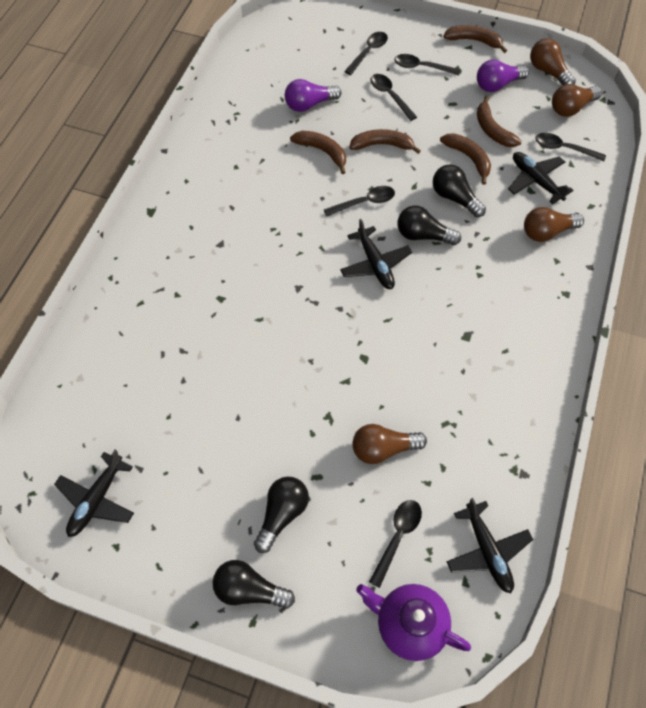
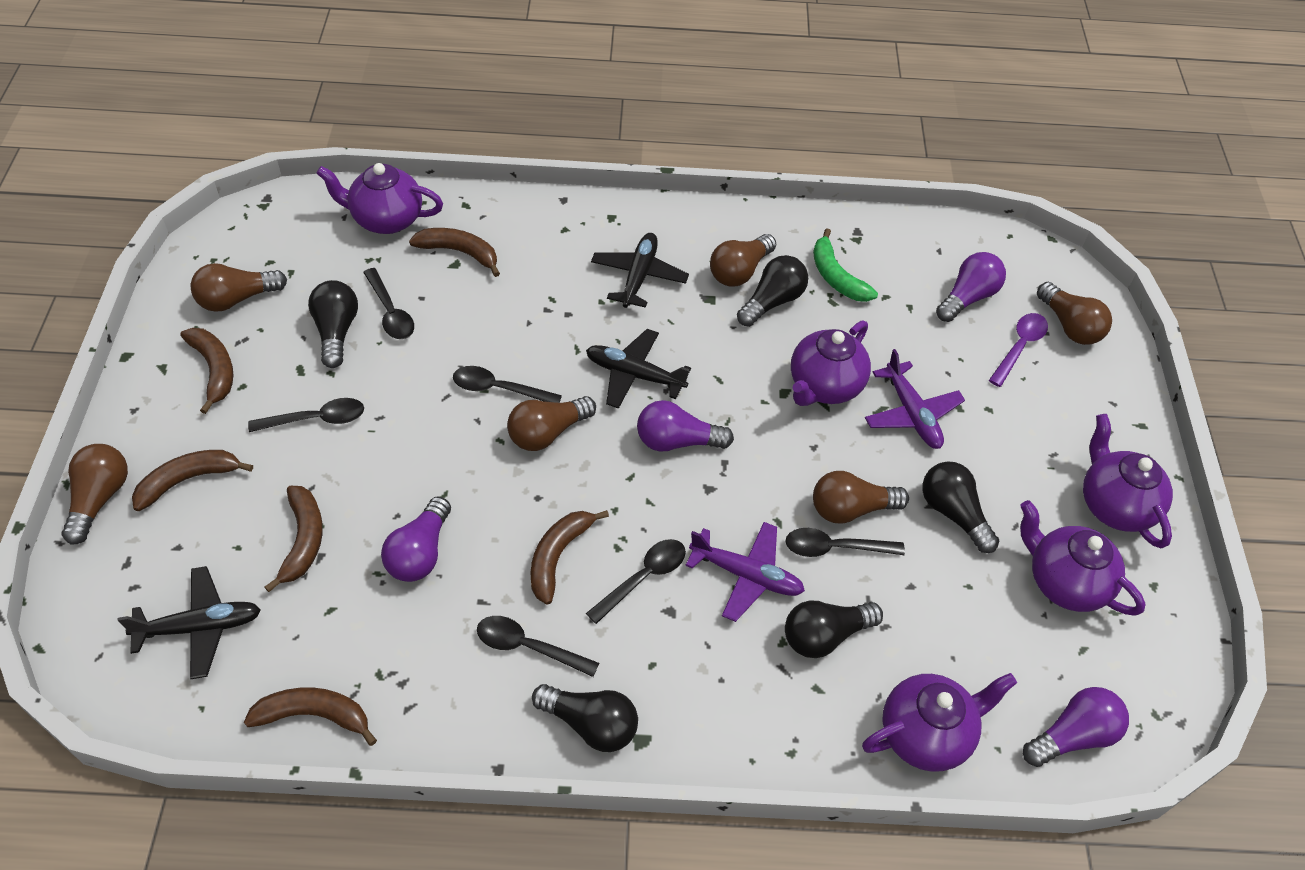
black light bulb: [213,560,295,609] [254,477,309,553] [397,206,461,245] [433,164,486,217] = 4 -> [308,280,358,368] [532,684,638,752] [737,255,808,327] [785,601,883,658] [922,461,999,553] = 5
black plane: [54,450,134,537] [340,219,412,289] [446,498,533,593] [508,152,573,204] = 4 -> [118,566,261,679] [586,329,691,409] [591,233,689,308] = 3
brown banana: [290,131,346,174] [349,129,421,154] [440,133,491,185] [443,25,507,53] [477,96,522,147] = 5 -> [132,450,253,511] [180,328,233,414] [244,687,377,746] [265,486,323,592] [409,228,500,277] [530,510,609,604] = 6
brown light bulb: [352,424,427,464] [524,207,584,242] [530,38,576,85] [552,84,602,117] = 4 -> [62,444,128,545] [191,263,287,312] [507,396,596,451] [710,234,776,287] [813,471,909,524] [1037,282,1112,345] = 6
green banana: none = 0 -> [813,229,878,302] = 1
purple light bulb: [285,79,341,112] [477,59,529,92] = 2 -> [381,496,451,582] [637,400,734,452] [936,252,1006,322] [1023,687,1129,767] = 4
purple plane: none = 0 -> [686,522,805,622] [865,349,965,449] = 2
purple spoon: none = 0 -> [989,313,1048,387] = 1
purple teapot: [356,584,471,661] = 1 -> [316,163,443,234] [791,321,871,406] [862,673,1017,772] [1020,500,1146,616] [1083,414,1173,548] = 5

